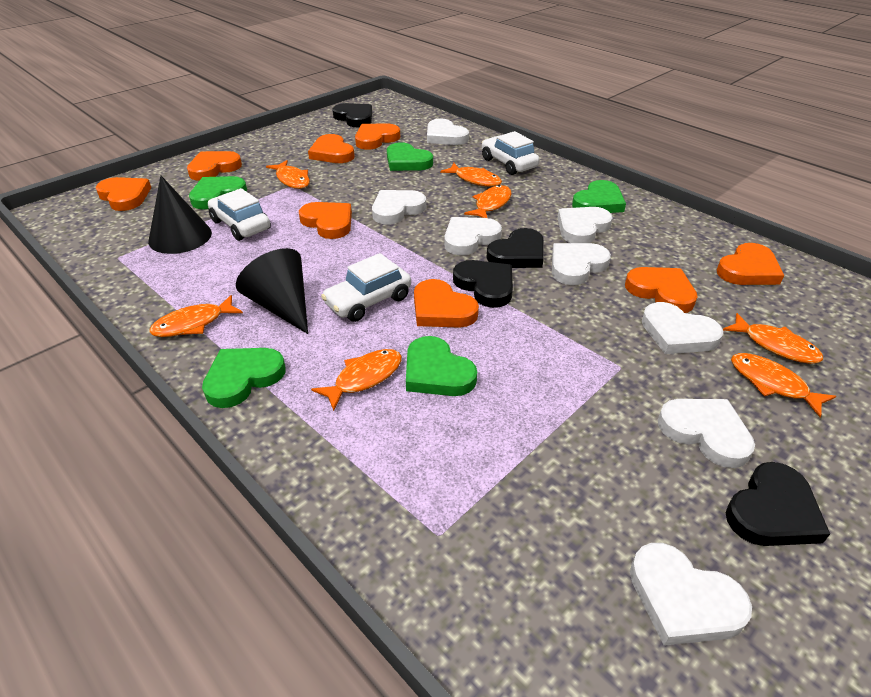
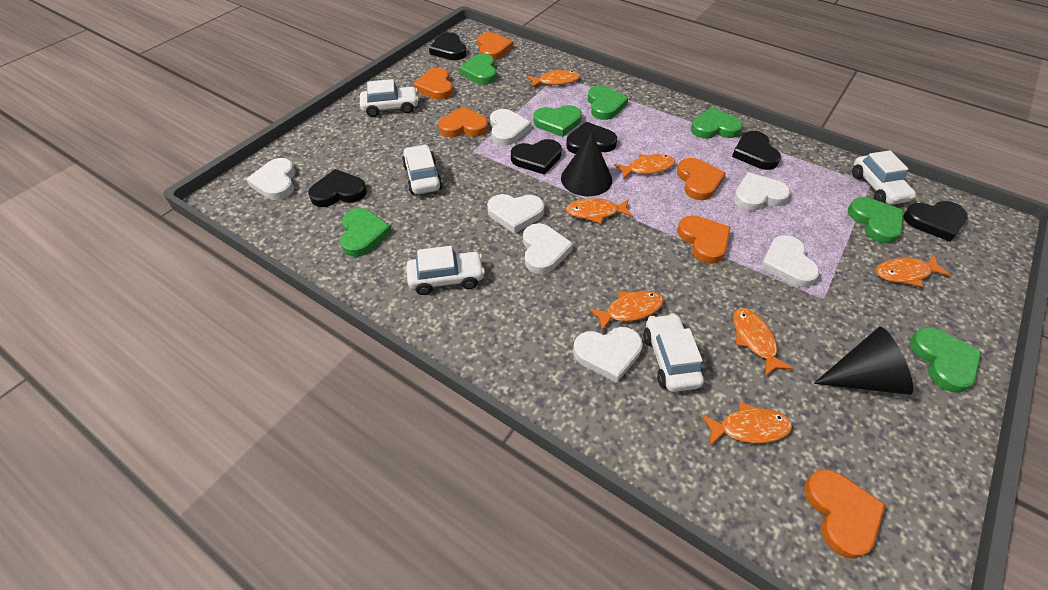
black heart: [332,103,372,127] [453,260,513,308] [486,228,544,268] [726,462,830,546] = 4 -> [308,169,367,207] [429,32,467,60] [511,139,562,175] [566,122,617,154] [732,131,781,170] [904,201,968,242] = 6
green heart: [189,176,247,209] [202,348,286,408] [387,142,433,171] [406,336,477,396] [572,180,626,213] = 5 -> [340,208,392,257] [459,54,497,85] [533,105,582,137] [588,86,628,120] [691,108,743,139] [848,197,903,244] [910,327,981,393] = 7
orange heart: [96,177,151,211] [187,151,242,181] [299,202,352,239] [308,134,355,163] [355,124,400,150] [414,279,479,328] [625,267,698,313] [717,243,784,285] = 8 -> [413,68,453,100] [438,107,488,137] [478,32,513,60] [677,158,726,200] [677,215,731,264] [804,469,886,559] = 6
white car: [208,188,271,241] [321,253,411,322] [482,131,539,175] = 3 -> [360,79,419,117] [402,145,443,194] [406,246,485,295] [643,313,704,392] [852,150,916,205] = 5
white heart: [372,190,426,224] [427,119,469,145] [444,217,502,255] [552,243,611,285] [558,207,613,243] [630,543,752,646] [642,302,723,354] [658,399,755,468] = 8 -> [246,158,295,200] [487,194,544,234] [490,109,531,146] [523,223,573,274] [573,327,643,383] [734,172,790,211] [760,235,820,287] = 7

